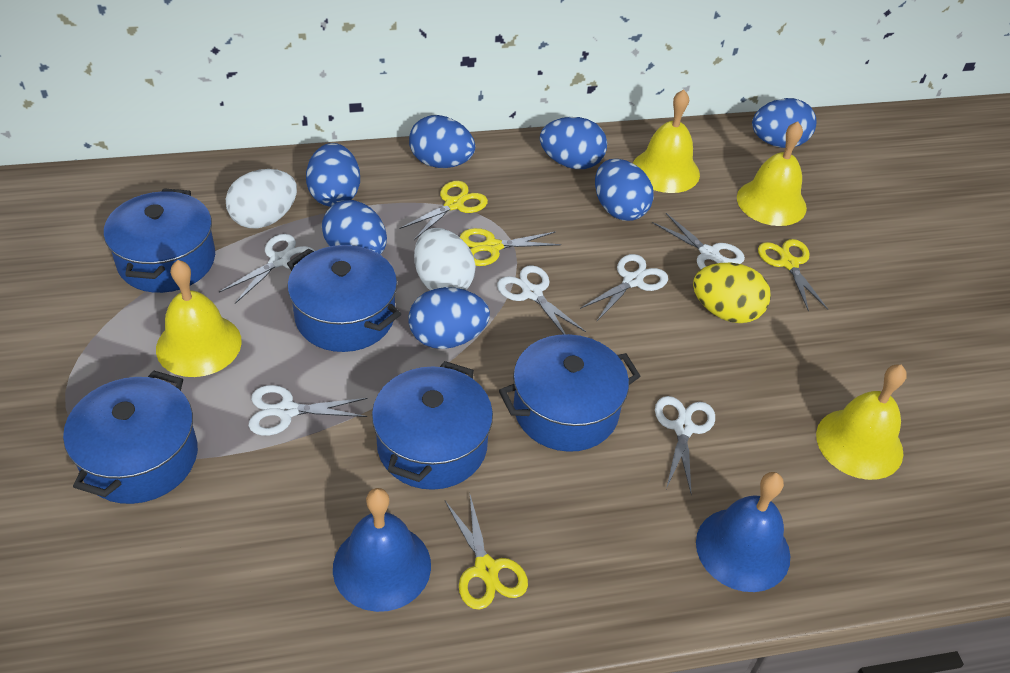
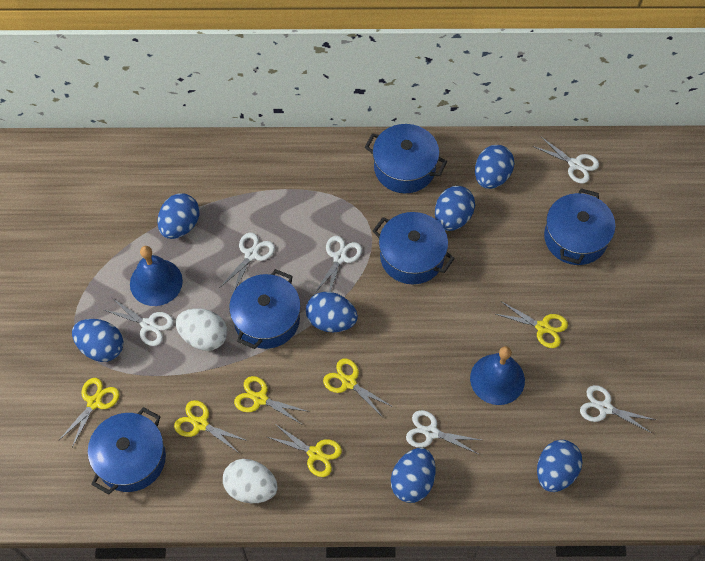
yellow bell: [156,260,242,377] [633,89,700,193] [737,122,807,226] [816,365,907,480] = 4 -> none = 0
yellow egg: [693,263,771,323] = 1 -> none = 0
yellow scissors: [399,181,488,240] [445,495,528,610] [460,228,561,266] [758,239,828,312] = 4 -> [58,378,119,447] [174,400,248,454] [234,376,309,424] [268,423,342,477] [323,359,393,417] [496,301,568,348] = 6

